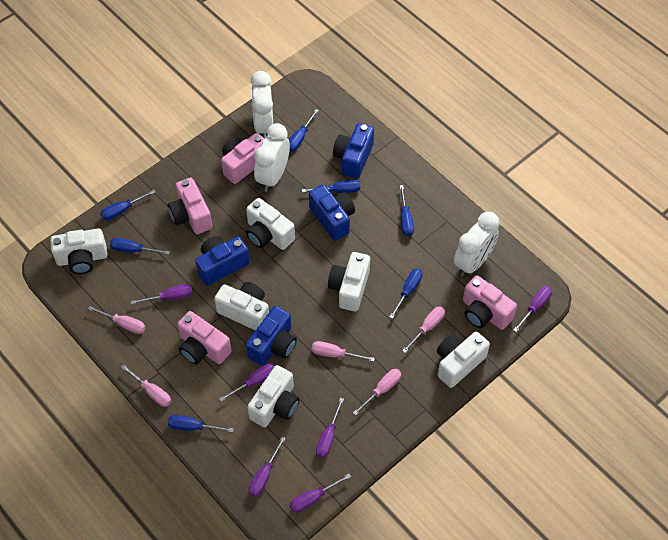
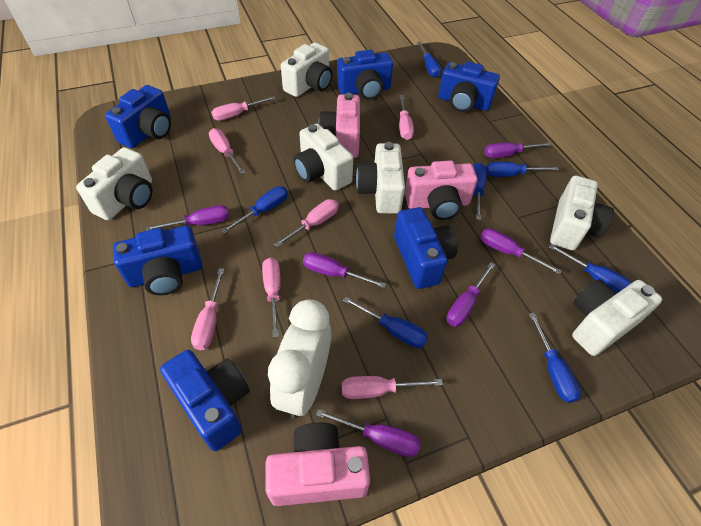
blue camera: [195,236,250,286] [246,306,297,366] [309,185,355,241] [333,123,374,179] = 4 -> [105,85,171,148] [113,226,203,295] [160,350,250,451] [337,50,393,100] [394,207,458,289] [438,61,500,112] = 6
pink camera: [168,178,212,234] [177,311,232,365] [221,133,265,184] [463,275,517,330] = 4 -> [265,423,370,506] [318,93,360,158] [405,160,478,220] = 3
pink screwdriver: [88,306,146,334] [121,365,171,407] [312,341,375,362] [353,369,401,415] [402,306,445,353] = 5 -> [191,268,224,350] [209,128,245,174] [211,96,276,121] [262,258,281,338] [274,199,339,247] [342,376,443,399] [399,95,414,140] = 7
white clock: [251,71,273,139] [254,123,290,192] [454,212,500,277] = 3 -> [268,299,331,419] = 1

